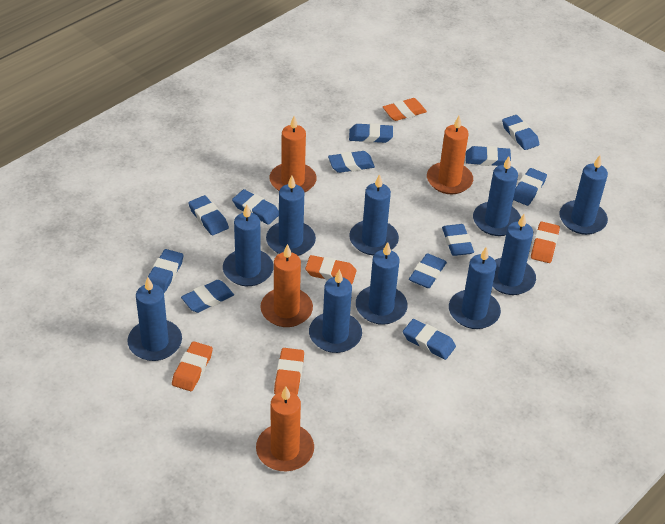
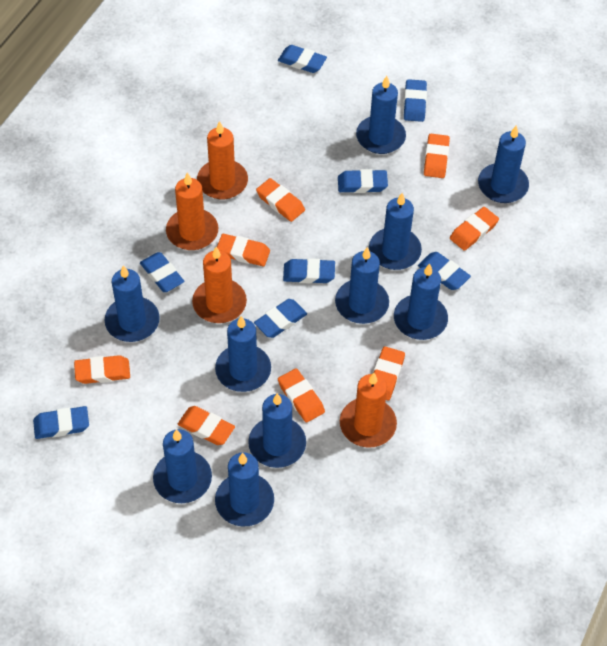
blue eraser: [148,249,183,293] [181,280,234,313] [188,195,229,235] [232,189,279,225] [328,151,375,173] [349,123,393,143] [403,319,456,360] [409,253,447,288] [442,224,474,256] [466,146,511,166] [502,115,539,150] [513,168,547,206] = 12 -> [33,406,89,439] [140,252,184,292] [254,299,307,338] [278,45,327,73] [283,258,335,284] [338,169,388,193] [404,79,427,122] [418,252,471,290] = 8
orange eraser: [172,341,213,391] [274,348,304,395] [305,255,356,284] [383,98,427,121] [531,222,560,263] = 5 -> [74,355,130,384] [178,406,235,445] [217,234,270,266] [256,178,305,222] [278,368,325,423] [373,346,405,400] [424,134,450,178] [450,207,499,251] = 8

